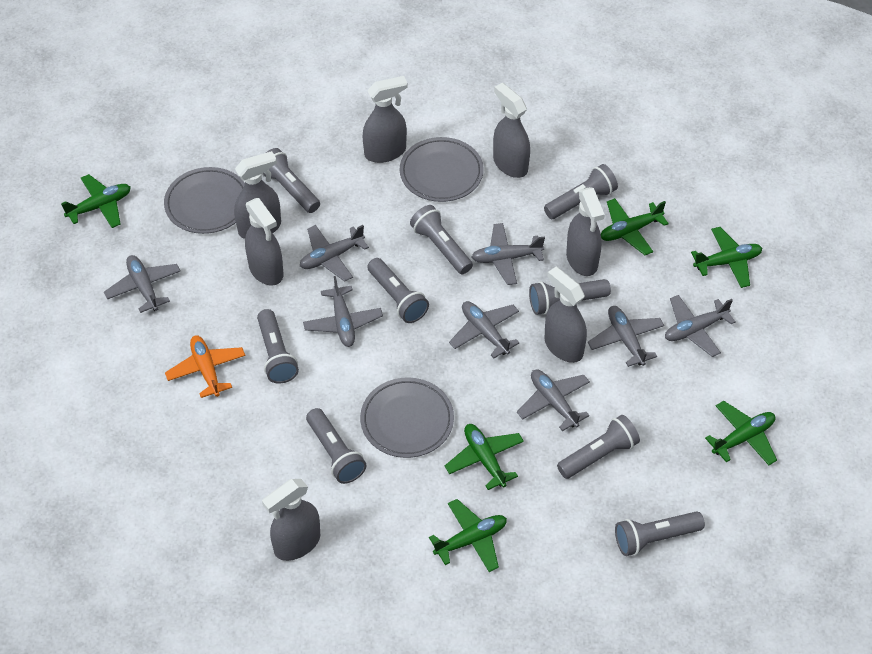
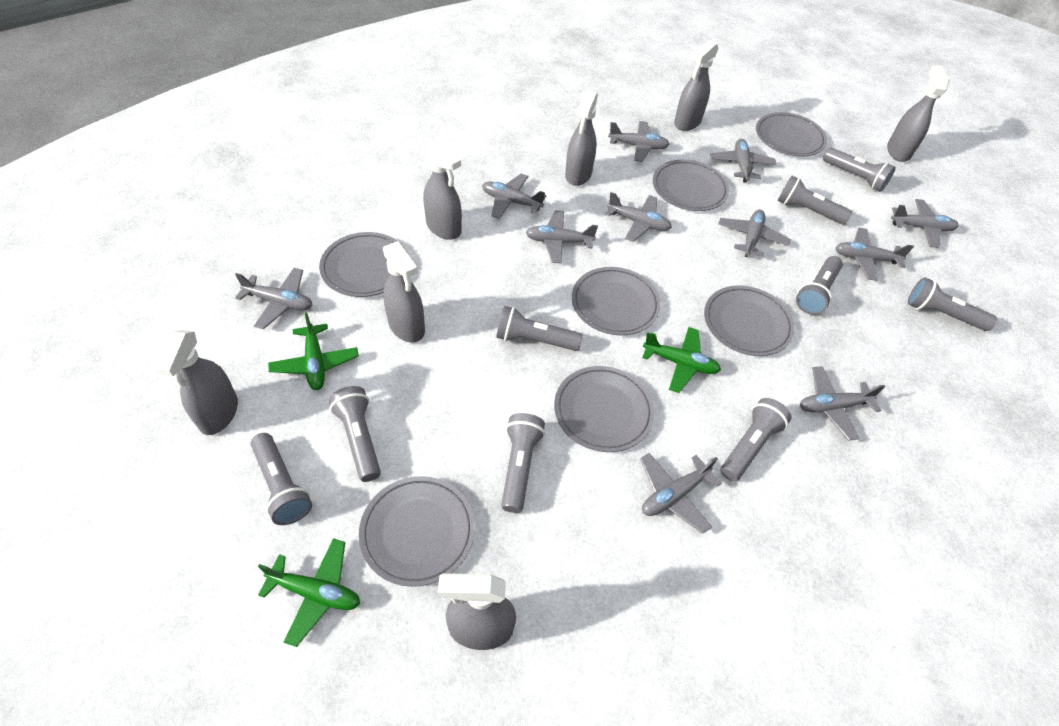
green plane: [61,174,131,228] [429,499,507,572] [445,424,524,490] [601,198,669,255] [691,227,762,288] [705,401,777,465] = 6 -> [258,538,360,647] [268,312,359,390] [642,327,721,393] = 3
grey plane: [104,255,181,313] [300,225,369,282] [303,276,383,347] [449,301,520,358] [472,223,545,285] [517,369,590,431] [588,306,664,367] [665,295,736,357] = 8 -> [235,268,313,329] [482,174,546,219] [525,210,598,263] [606,192,672,242] [608,121,670,162] [640,453,722,534] [710,139,776,183] [718,209,791,257] [800,366,885,441] [835,228,914,281] [891,199,959,248] = 11
grey plate: [164,167,245,234] [360,377,454,458] [400,137,484,202] = 3 -> [319,232,408,297] [359,476,475,587] [554,366,654,452] [572,267,661,335] [653,160,729,211] [704,285,795,356] [756,112,827,157] = 7
orange plane: [165,335,245,398] = 1 -> none = 0

